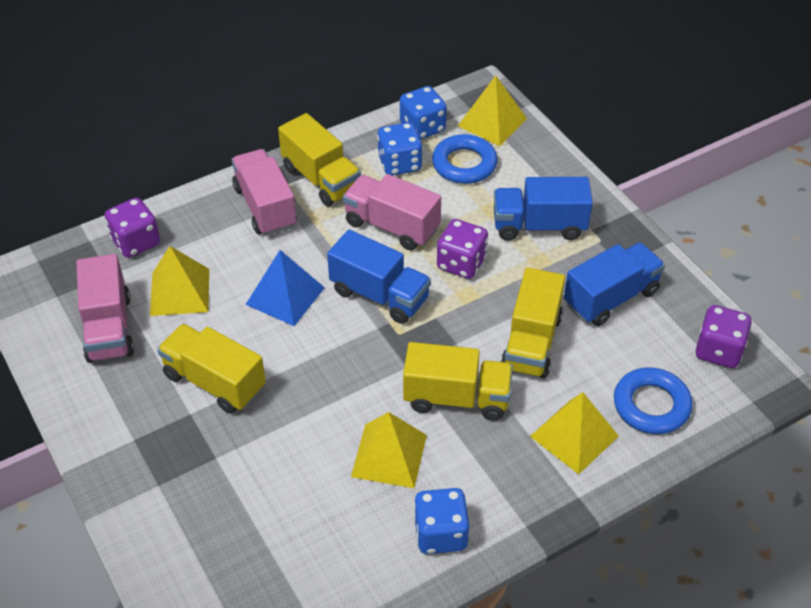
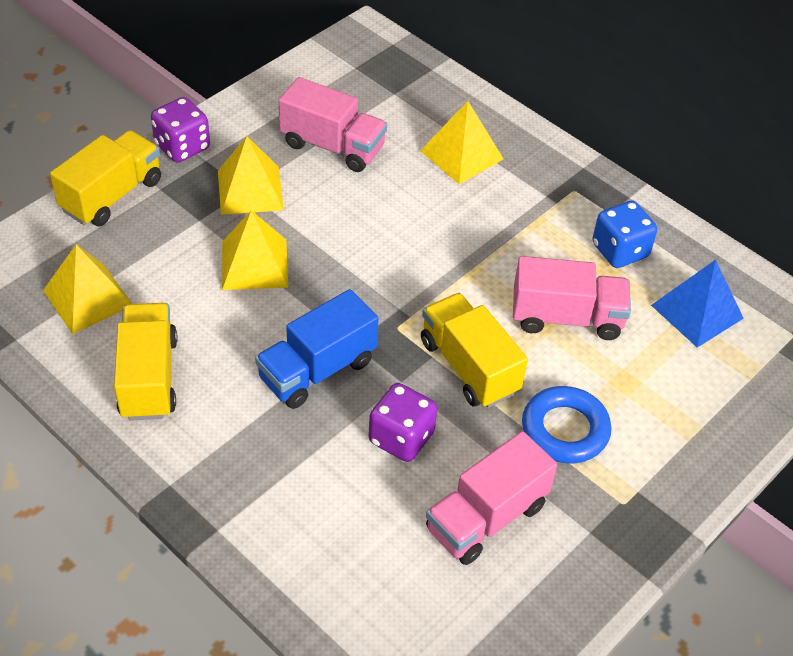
blue dice: [377,122,422,176] [400,86,447,140] [414,488,469,554] = 3 -> [592,201,657,268] = 1
blue ring: [432,134,498,184] [614,367,693,434] = 2 -> [522,386,611,463] = 1
blue truck: [327,229,431,324] [494,177,593,241] [564,242,665,326] = 3 -> [255,289,379,409] = 1
purple dice: [105,198,160,258] [437,219,488,279] [695,305,752,368] = 3 -> [151,97,210,163] [368,383,437,462] = 2
yellow truck: [157,324,266,414] [278,113,361,207] [403,342,513,421] [501,268,565,378] = 4 -> [50,130,161,227] [114,303,178,421] [421,293,528,408] = 3

